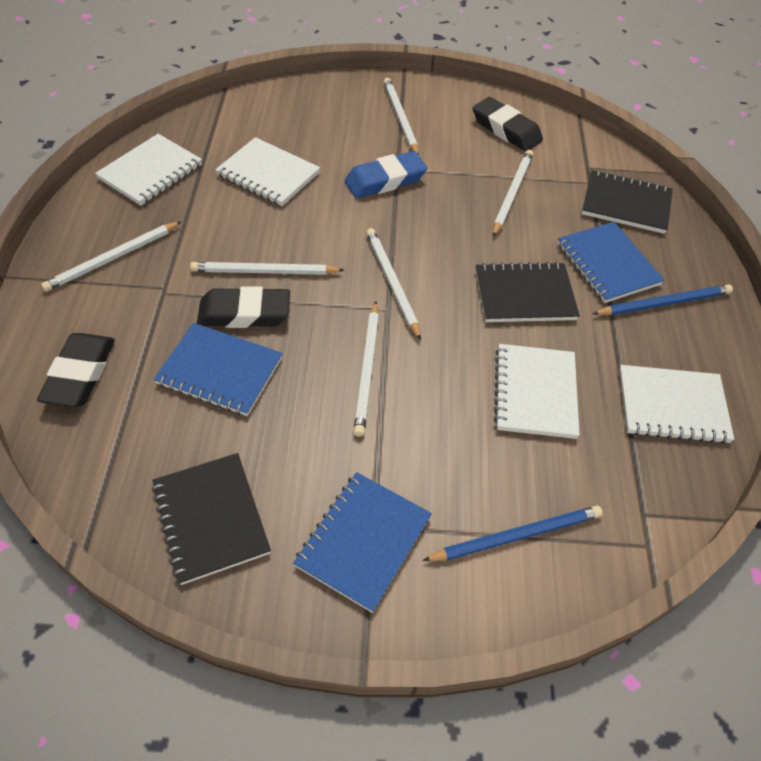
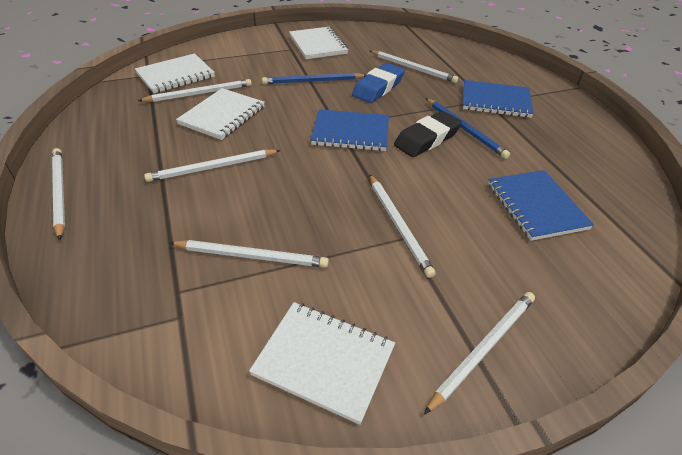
black eraser: [37,333,115,407] [197,286,290,328] [473,97,543,152] = 3 -> [394,111,462,157] = 1
black notebook: [152,453,271,585] [476,262,580,322] [582,170,673,234] = 3 -> none = 0
white pencil: [41,221,182,292] [190,262,344,275] [354,301,379,437] [366,228,421,340] [384,78,419,155] [493,150,533,237] = 6 -> [52,148,65,240] [138,79,252,102] [144,150,281,182] [169,240,329,268] [369,175,436,278] [370,51,458,83] [424,292,535,414] = 7

